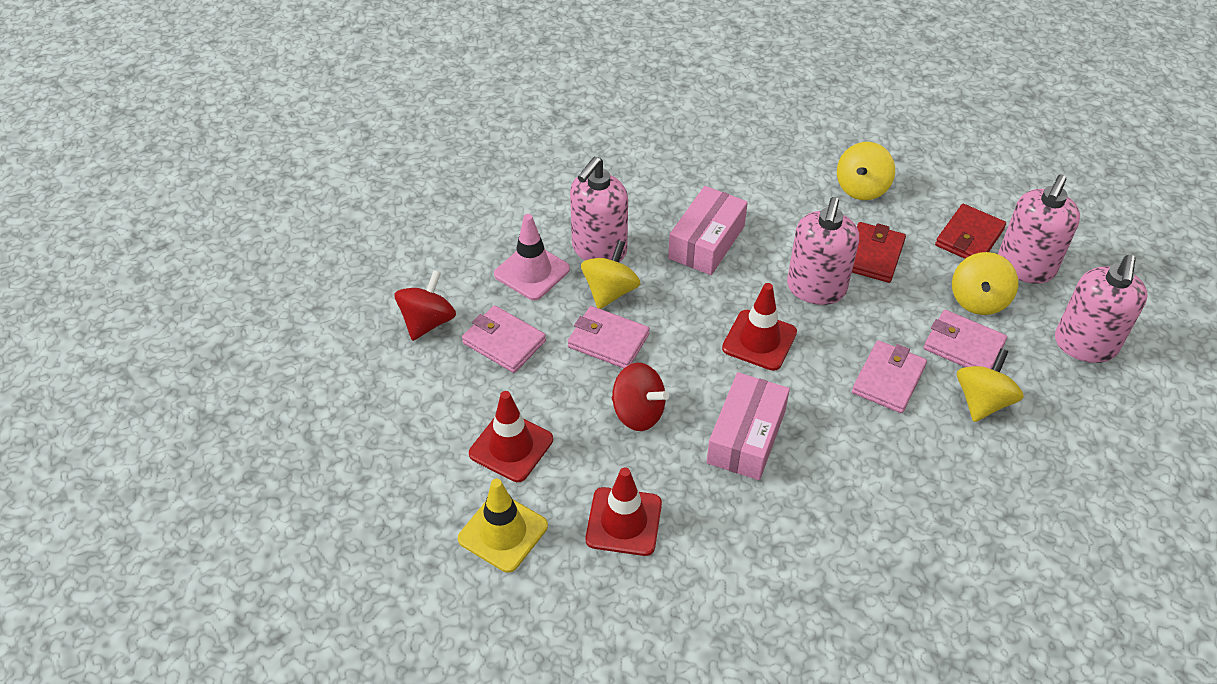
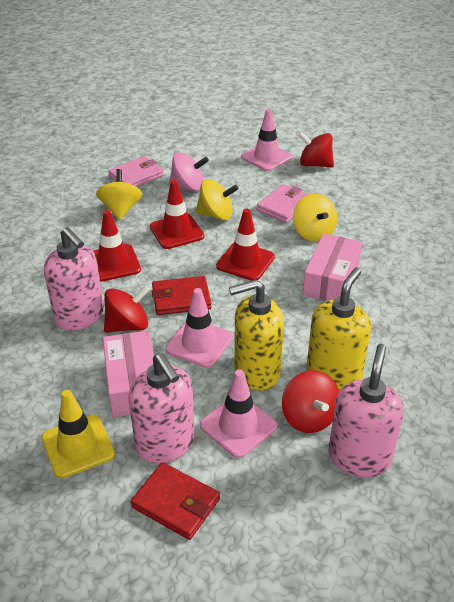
pink soap dispenser: [570,157,628,262] [787,197,859,305] [998,174,1080,284] [1055,255,1148,363] = 4 -> [44,227,104,331] [128,353,195,464] [329,344,404,477] = 3
pink spinning top: none = 0 -> [169,152,209,191] = 1
pink traffic cone: [494,214,570,300] = 1 -> [166,288,233,368] [200,369,278,458] [241,109,293,171] = 3
pink wallet: [462,305,546,373] [568,306,650,368] [852,340,927,413] [924,310,1007,369] = 4 -> [108,156,164,187] [257,184,309,223] = 2
red spinning top: [395,270,456,341] [612,363,669,431] = 2 -> [104,285,150,333] [282,370,339,433] [298,132,334,167] = 3
yellow soap dispenser: none = 0 -> [229,279,284,391] [307,268,371,391] = 2
yellow spinning top: [581,240,641,309] [837,142,895,200] [952,252,1018,315] [957,349,1024,422] = 4 -> [96,169,142,220] [196,179,239,220] [293,194,338,242] = 3

